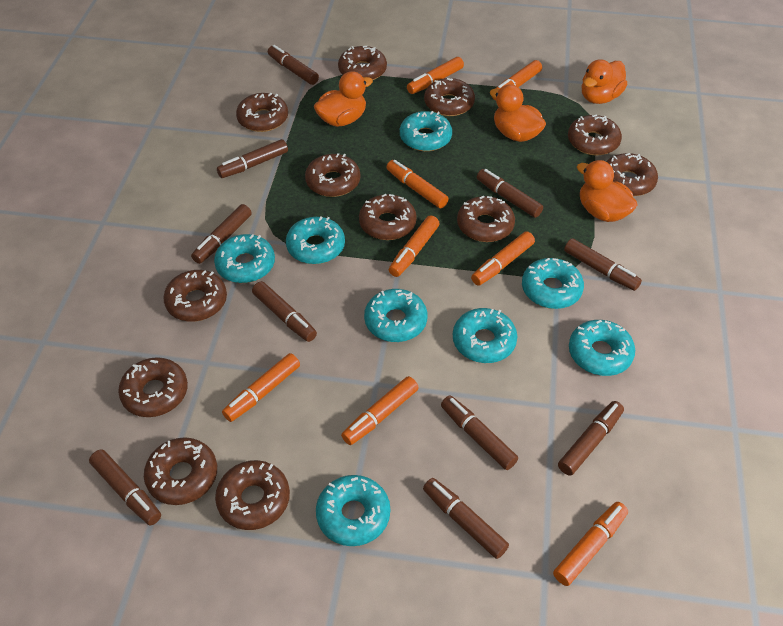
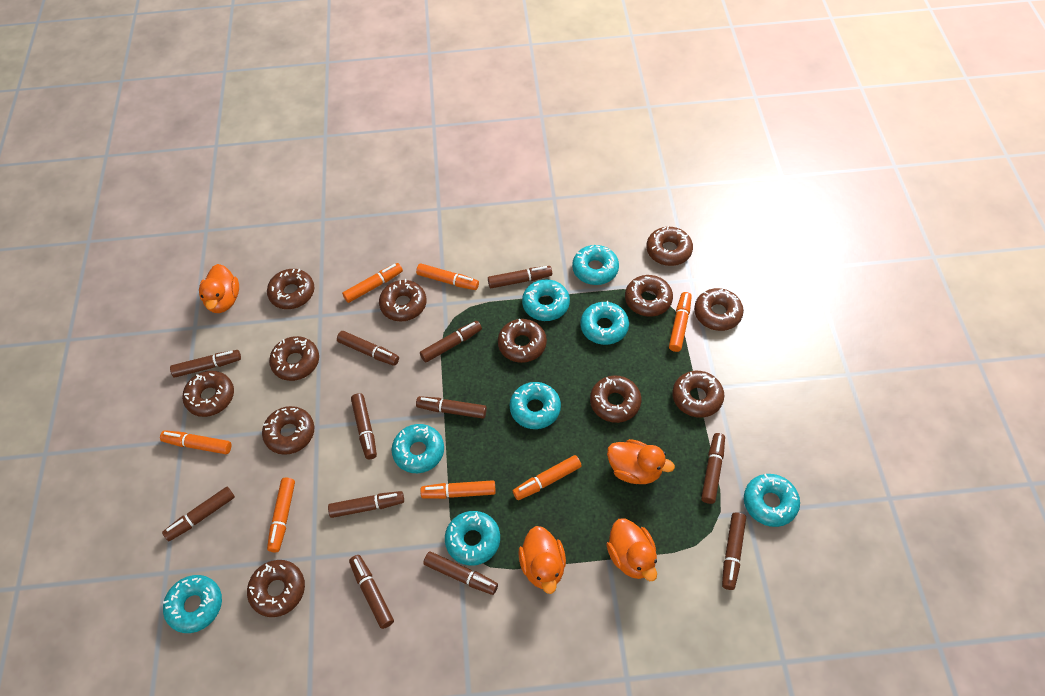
brown marker: [89,449,161,525] [191,204,252,264] [217,139,288,178] [252,281,317,342] [268,45,319,85] [423,478,509,559] [441,396,518,470] [477,169,543,218] [558,401,624,476] [564,238,642,291] = 10 -> [162,487,235,541] [170,350,241,378] [328,491,404,518] [337,331,399,366] [349,555,394,629] [351,393,377,459] [416,396,487,419] [420,321,482,363] [423,551,498,595] [488,266,552,288] [701,433,725,504] [722,512,746,590] = 12
orange marker: [222,353,300,422] [341,376,419,445] [386,160,448,208] [389,215,439,277] [407,57,464,94] [471,231,535,286] [492,60,542,100] [553,502,628,586] = 8 -> [160,430,232,454] [267,478,295,552] [342,263,403,303] [416,263,479,290] [420,480,496,499] [513,455,582,500] [669,292,692,352] = 7

